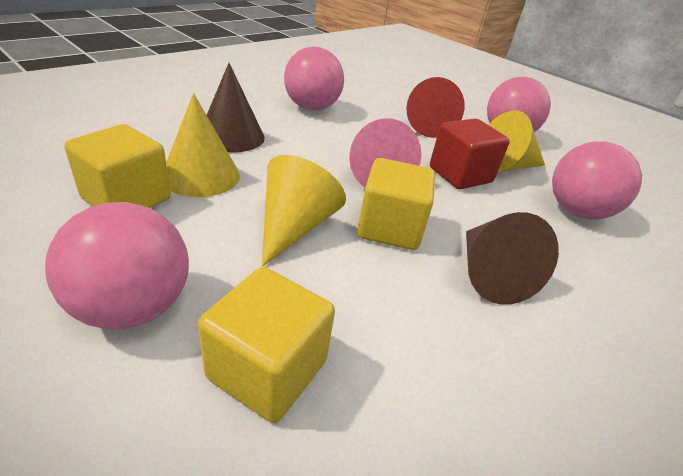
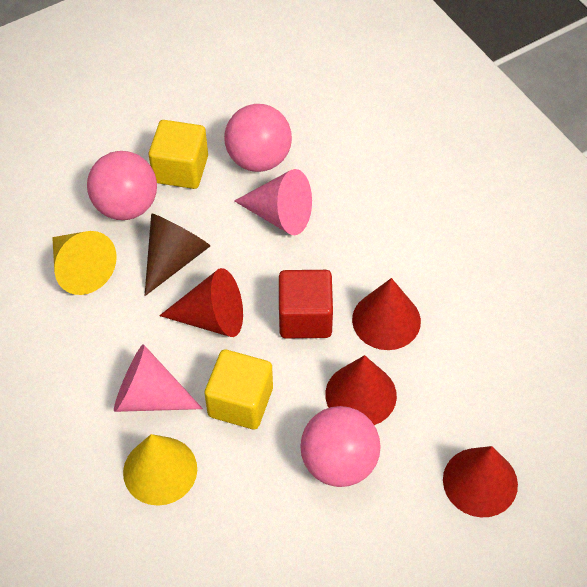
brown cone: [207,63,265,153] [466,212,559,305] = 2 -> [145,214,210,296] = 1
pink ball: [45,202,189,330] [284,47,344,110] [487,77,551,132] [552,142,642,219] = 4 -> [87,151,157,220] [224,104,292,172] [300,406,381,487] = 3
pink cone: [349,118,422,188] = 1 -> [114,344,203,412] [234,169,312,235] = 2
red cone: [406,77,465,138] = 1 -> [159,268,243,337] [325,355,397,425] [352,278,421,350] [443,446,518,517] = 4
yellow cone: [166,93,240,197] [262,155,346,267] [488,111,545,172] = 3 -> [52,231,117,295] [123,434,197,506] = 2
yellow cube: [64,124,171,208] [198,267,335,423] [357,158,435,250] = 3 -> [149,120,208,189] [204,350,273,429] = 2

